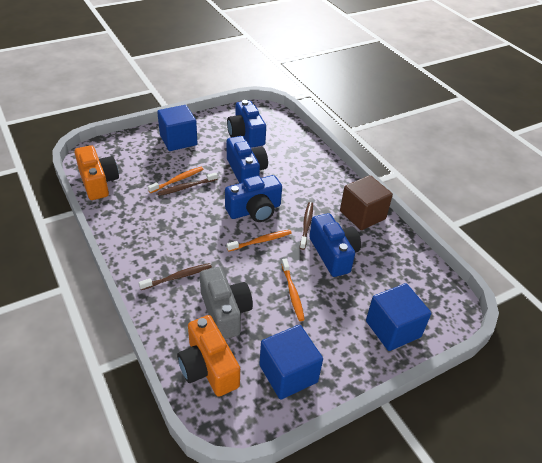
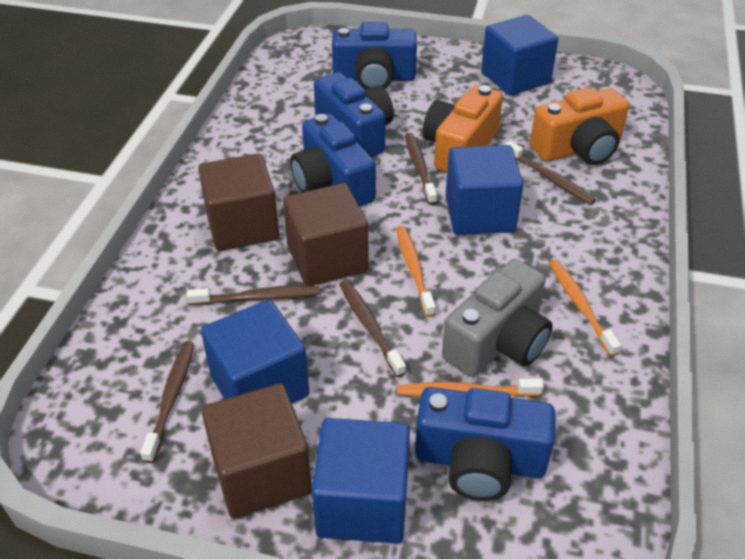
blue cube: [157,105,198,151] [259,325,323,400] [366,283,431,351] = 3 -> [201,299,309,403] [312,418,410,544] [446,145,524,235] [481,15,558,95] = 4
brown cube: [340,175,393,230] = 1 -> [198,153,279,251] [201,383,312,519] [283,183,368,286] = 3
brown toothbrush: [139,263,212,290] [157,173,218,196] [300,202,313,250] = 3 -> [140,341,194,463] [187,286,320,305] [339,280,406,377] [405,133,437,205] [505,141,596,205] = 5

